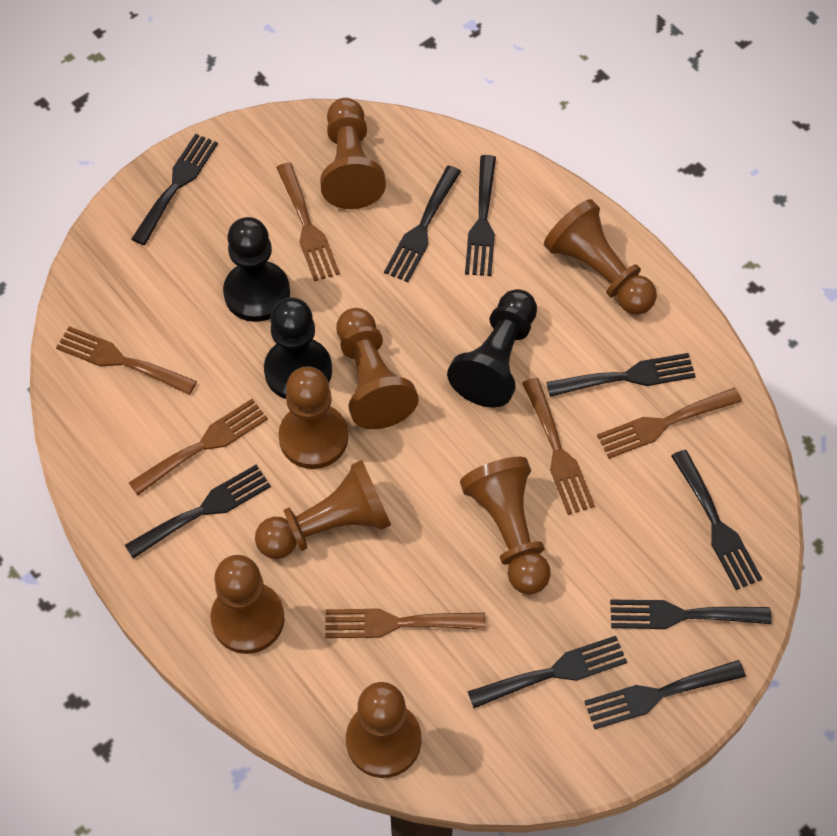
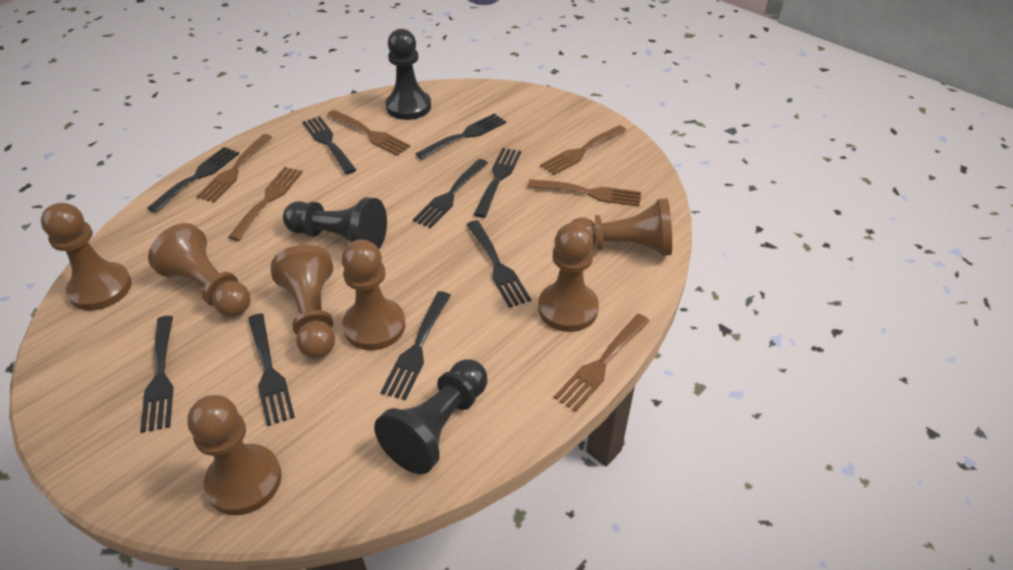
brown pawn: [210,555,285,654] [255,460,391,559] [278,366,348,469] [320,98,386,209] [337,308,419,429] [346,682,421,778] [460,457,551,595] [544,199,657,315] = 8 -> [41,203,132,311] [148,223,250,317] [187,395,282,515] [270,244,335,358] [342,240,406,350] [538,222,599,332] [570,198,672,256] = 7

